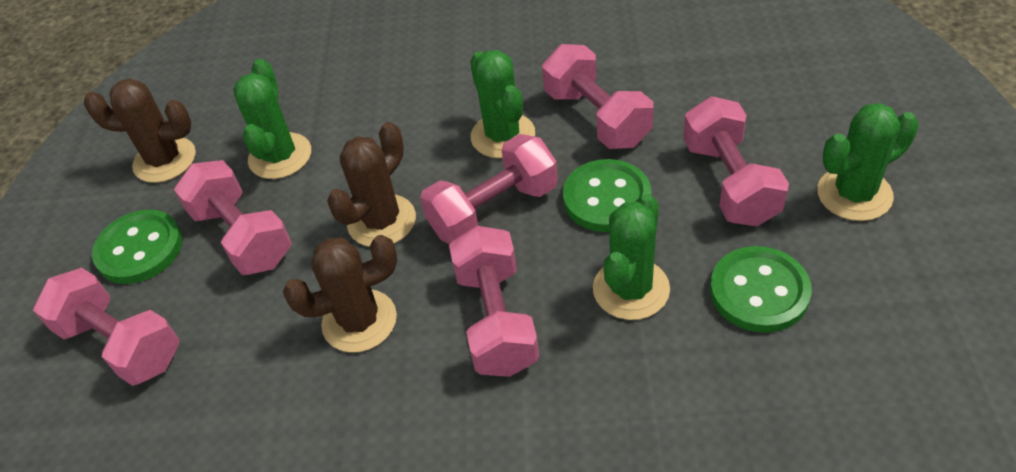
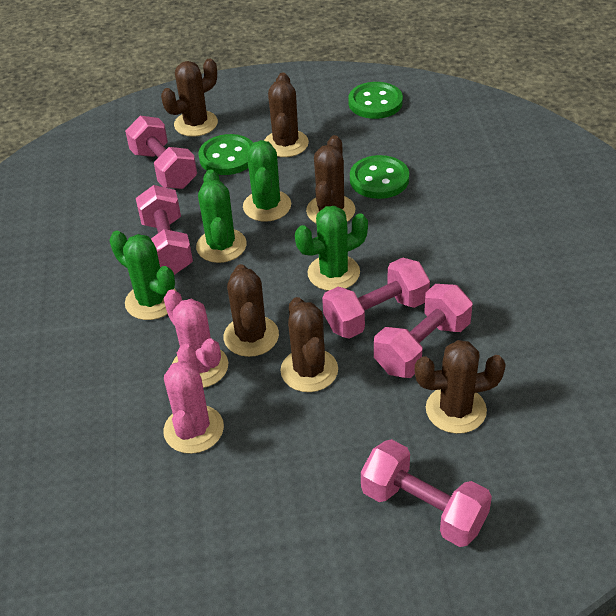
brown cactus: [84,78,196,183] [283,235,398,353] [327,122,416,247] = 3 -> [161,58,218,137] [223,264,279,357] [264,72,309,157] [280,297,338,392] [306,135,355,223] [415,340,506,434] = 6
pink cactus: none = 0 -> [163,344,224,454] [164,289,228,388] = 2
pink dumbbell: [33,268,179,386] [174,160,292,275] [420,134,558,244] [449,226,539,377] [542,44,654,149] [683,96,789,226] = 6 -> [125,116,197,189] [136,185,193,275] [322,258,430,339] [361,439,492,547] [374,284,472,378] = 5

